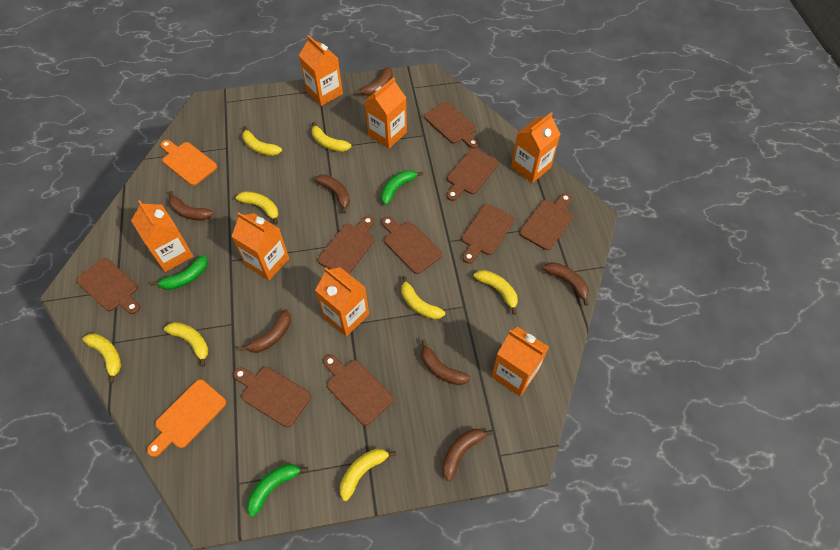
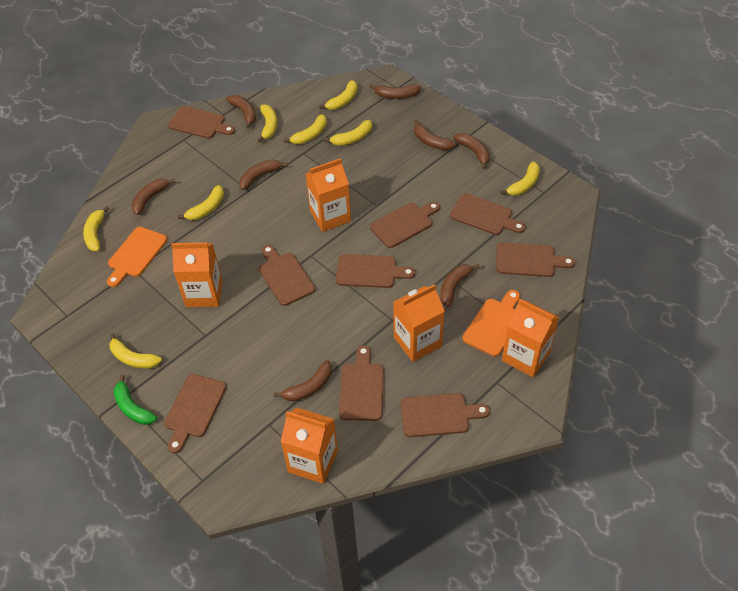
brown banana: [168,191,214,220] [239,309,291,353] [314,174,350,214] [355,67,392,96] [421,339,471,385] [442,429,493,481] [542,262,589,306] = 7 -> [132,179,175,215] [226,95,256,129] [239,160,288,190] [274,360,332,401] [370,84,421,99] [414,120,456,150] [440,264,480,307] [453,133,490,169] = 8
green banana: [151,255,208,290] [247,464,308,517] [381,170,423,205] = 3 -> [113,375,157,425] = 1
orange carton: [131,200,193,272] [231,212,289,280] [299,35,343,106] [315,267,369,336] [365,77,407,148] [491,327,549,396] [511,112,560,183] = 7 -> [171,243,222,307] [281,407,338,484] [305,158,351,232] [393,284,445,362] [502,299,559,377] = 5

